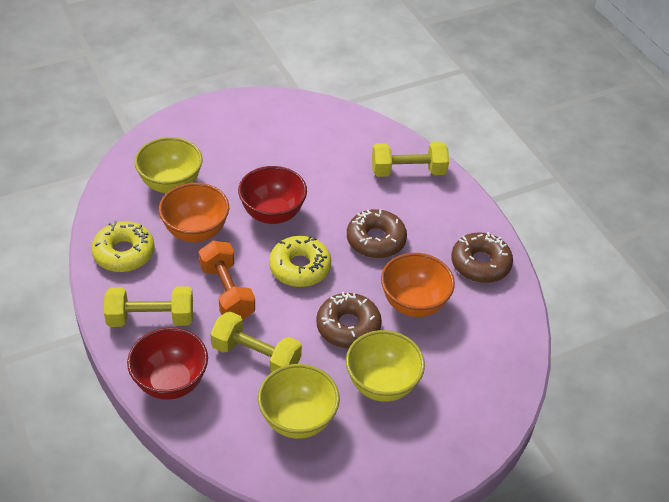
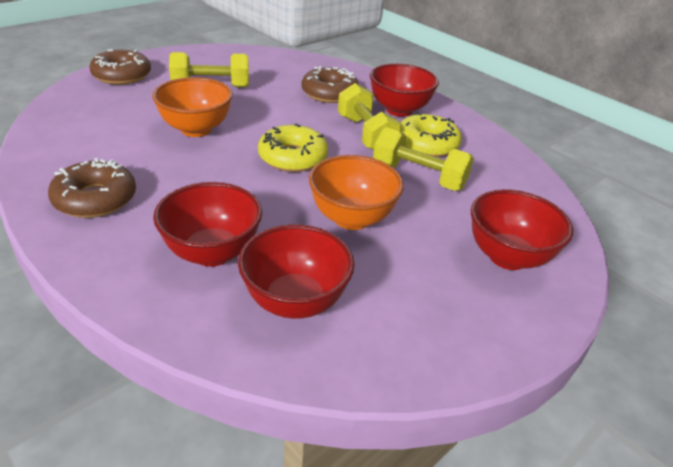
orange dumbbell: [199,241,255,320] = 1 -> none = 0
red bowl: [127,327,208,400] [238,166,307,224] = 2 -> [153,182,262,267] [238,224,355,319] [370,63,439,117] [471,189,573,270] = 4
yellow bowl: [134,137,203,193] [258,364,340,439] [346,330,425,402] = 3 -> none = 0

